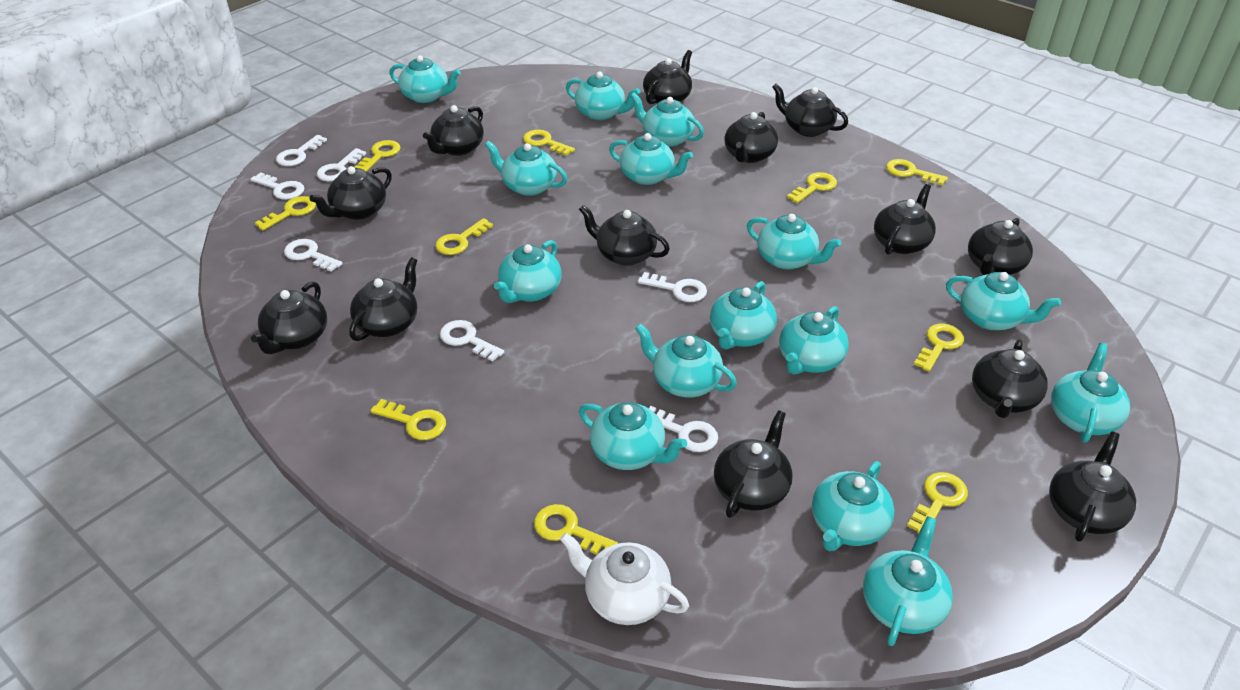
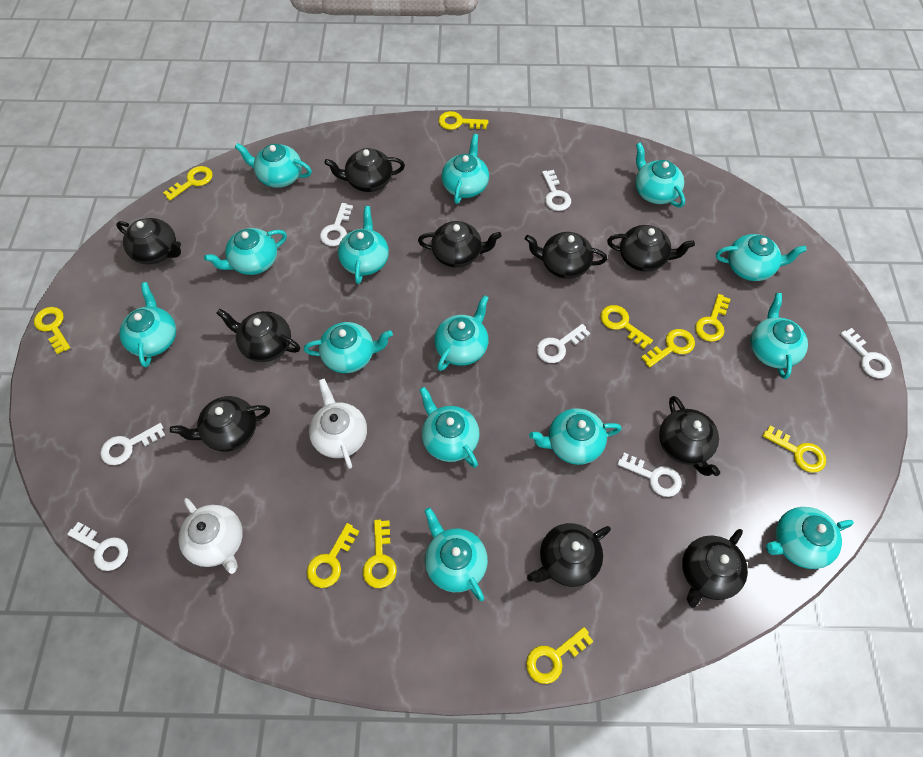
black teapot: [251,282,327,354] [309,166,392,220] [349,257,418,341] [423,105,484,156] [579,205,670,266] [643,50,692,104] [714,410,793,518] [725,112,778,163] [772,84,848,137] [874,184,936,255] [968,218,1033,275] [972,339,1048,418] [1049,432,1136,542] = 13 -> [116,218,181,264] [170,396,270,451] [216,309,300,362] [324,148,405,192] [418,221,502,268] [525,232,607,279] [527,523,611,587] [607,225,695,272] [659,396,721,476] [682,529,748,608] = 10
turquoise teapot: [389,55,461,103] [485,141,567,196] [494,240,562,303] [566,71,640,120] [579,402,687,470] [609,133,693,185] [630,93,704,147] [635,324,737,397] [710,281,777,350] [747,214,841,270] [779,306,849,375] [812,461,894,551] [863,516,953,646] [946,272,1061,330] [1051,343,1130,443] = 15 -> [119,282,176,367] [204,228,287,275] [235,143,312,188] [304,322,393,373] [338,206,389,284] [419,387,480,468] [424,507,488,601] [434,295,489,371] [441,134,489,204] [529,408,622,465] [635,142,685,208] [716,234,807,281] [751,293,808,379] [766,507,854,569] = 14
white teapot: [560,533,689,625] = 1 -> [178,498,243,574] [309,379,367,469] = 2

